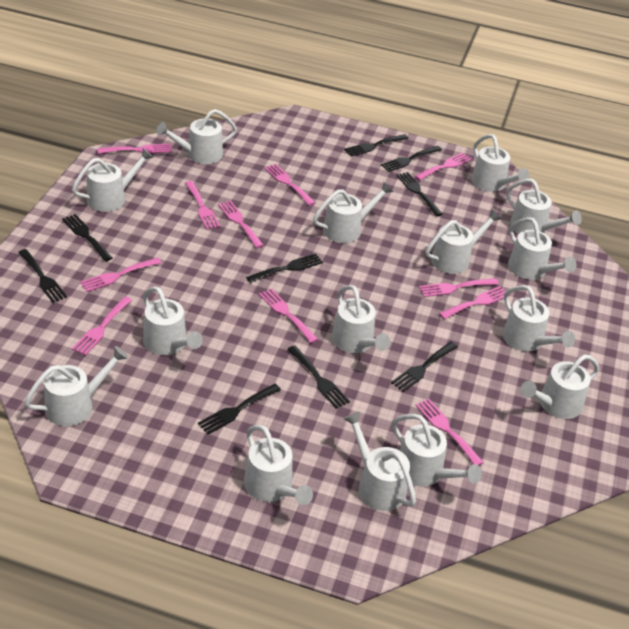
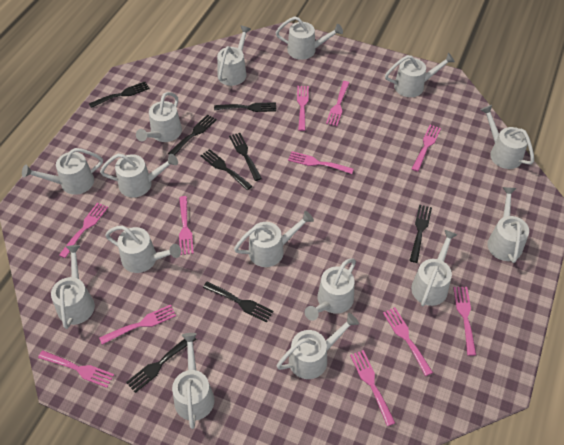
black fork: [18,249,67,303] [62,214,113,262] [198,384,281,435] [246,253,323,283] [287,345,350,409] [344,134,408,156] [381,146,442,172] [391,342,457,392] [396,172,442,216] = 9 -> [89,82,149,108] [126,338,196,393] [168,114,217,155] [200,149,252,190] [203,281,273,323] [214,102,276,112] [229,133,262,181] [409,205,432,263] = 8

